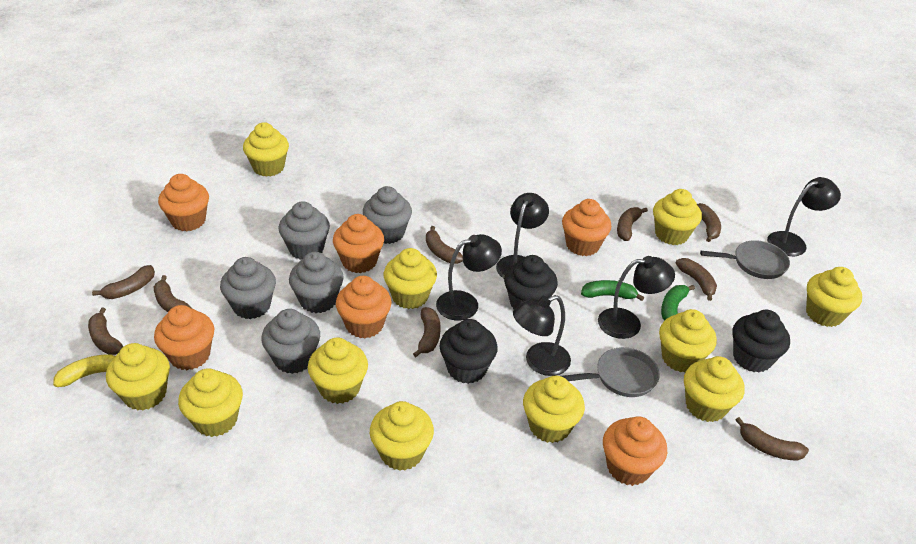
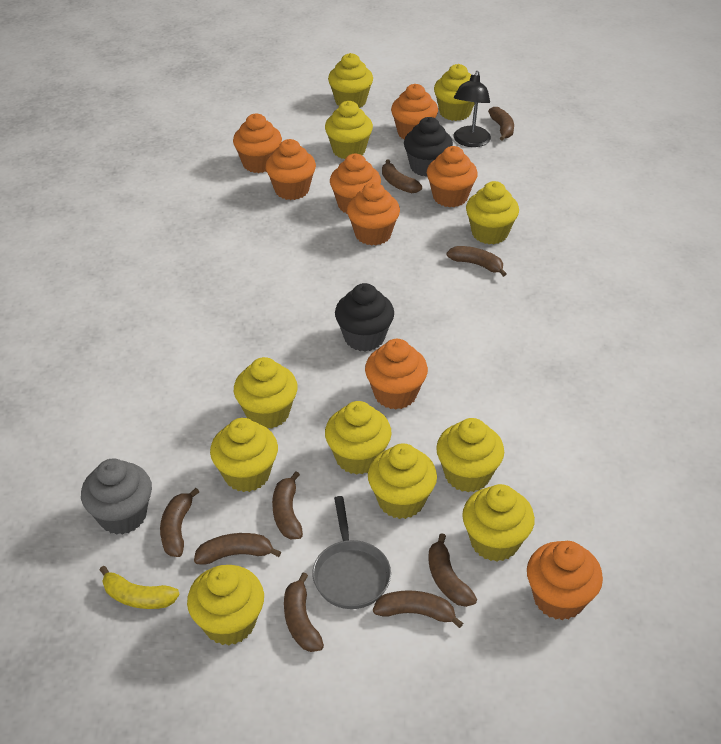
black cupcake: [439,319,498,384] [504,255,558,310] [732,310,790,373] = 3 -> [335,283,394,351] [404,117,453,177] = 2
black lamp: [436,234,502,320] [496,193,549,278] [513,295,571,376] [598,256,675,339] [767,177,841,256] = 5 -> [453,71,491,147] = 1
green banana: [581,280,644,301] [661,285,695,321] = 2 -> none = 0
grey cupcake: [220,257,276,319] [261,309,320,374] [279,201,330,260] [289,252,344,313] [363,186,412,244] = 5 -> [81,458,152,535] = 1
grey pan: [561,347,660,397] [700,240,790,279] = 2 -> [312,496,391,609] = 1
orange cupcake: [154,305,214,370] [158,174,209,232] [333,214,384,273] [336,276,392,338] [562,199,611,256] [603,416,667,486] = 6 -> [233,114,282,173] [265,139,316,200] [330,154,381,214] [347,182,400,246] [365,339,428,409] [391,84,438,139] [427,146,478,207] [527,541,603,620] = 8

